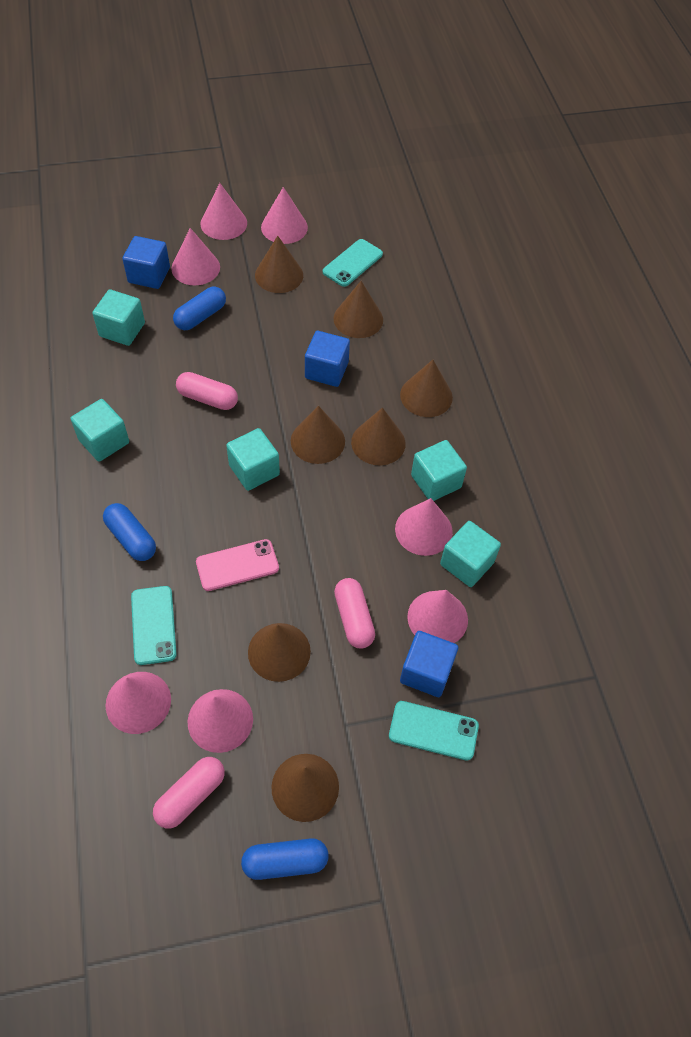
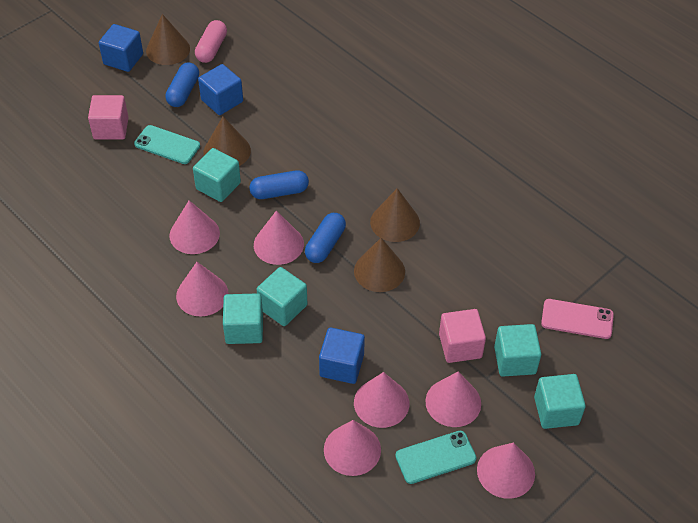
brown cone: [248,623,311,682] [255,236,303,293] [272,754,339,822] [291,406,345,464] [334,281,383,338] [351,407,406,465] [400,360,453,417] = 7 -> [146,14,190,65] [203,116,251,166] [354,238,405,292] [370,188,420,242] = 4
pink capsule: [153,757,225,828] [176,372,238,410] [334,578,375,648] = 3 -> [195,20,227,63] = 1
pink cube: none = 0 -> [88,95,129,140] [439,309,486,363] = 2
turquoise phone: [131,586,177,665] [323,239,383,287] [389,701,479,761] = 3 -> [134,125,200,164] [395,431,476,484] = 2

